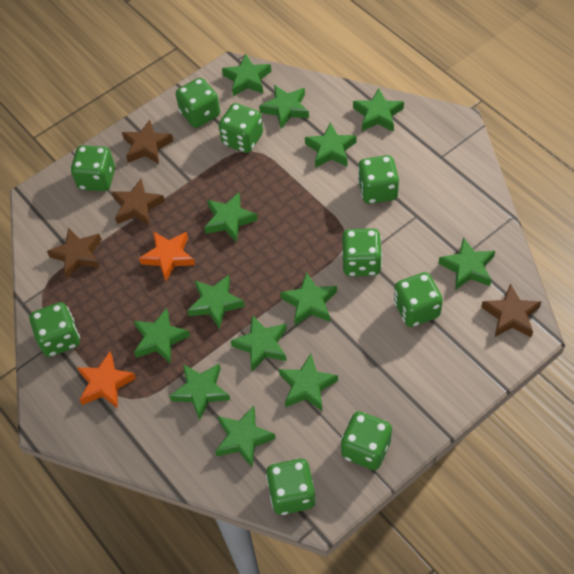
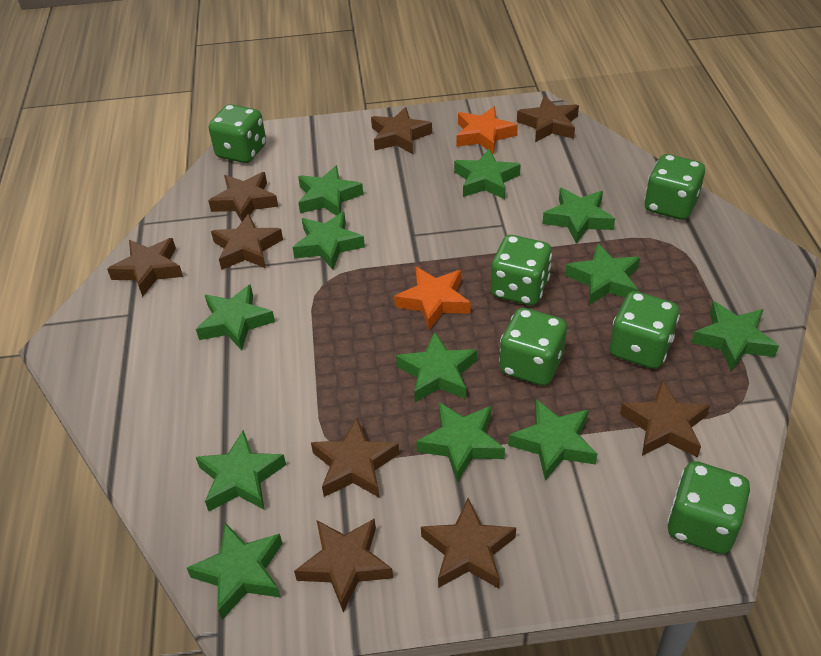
brown star: [47,227,102,279] [112,179,165,226] [122,120,173,164] [481,283,541,337] = 4 -> [107,238,183,297] [208,172,278,222] [211,214,283,270] [294,518,393,612] [311,418,399,497] [371,107,432,154] [421,498,516,589] [517,96,579,142] [620,381,710,457] = 9
green dice: [29,302,80,357] [71,145,115,191] [176,78,220,128] [219,103,263,153] [266,459,315,515] [341,411,392,470] [342,228,382,276] [358,155,399,204] [394,272,443,327] = 9 -> [209,104,266,163] [491,235,552,306] [499,308,567,386] [610,291,680,369] [644,154,705,220] [667,461,750,554] = 6
green star: [134,308,190,364] [169,364,230,421] [187,275,245,329] [204,192,258,242] [215,406,276,467] [222,54,271,96] [231,315,287,372] [259,85,309,129] [279,354,338,412] [280,272,337,326] [305,122,357,168] [353,88,404,132] [438,237,495,290] = 13 -> [187,523,283,620] [196,284,275,350] [196,430,286,511] [292,212,365,270] [298,165,363,216] [396,331,477,402] [416,402,505,482] [454,149,521,199] [508,399,597,481] [542,188,615,244] [565,243,640,305] [691,301,779,371] = 12

